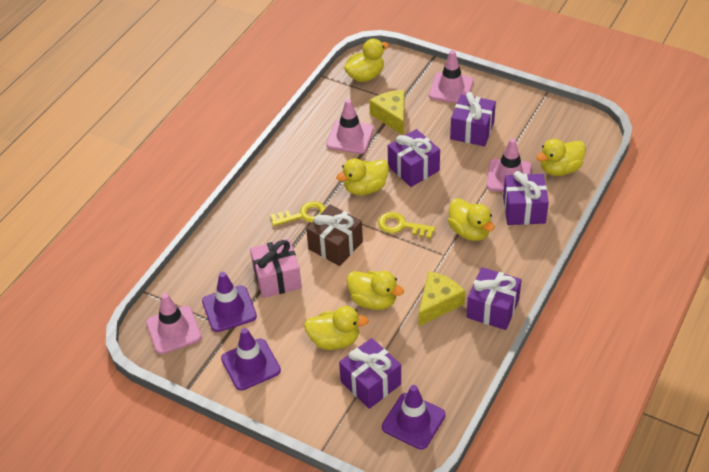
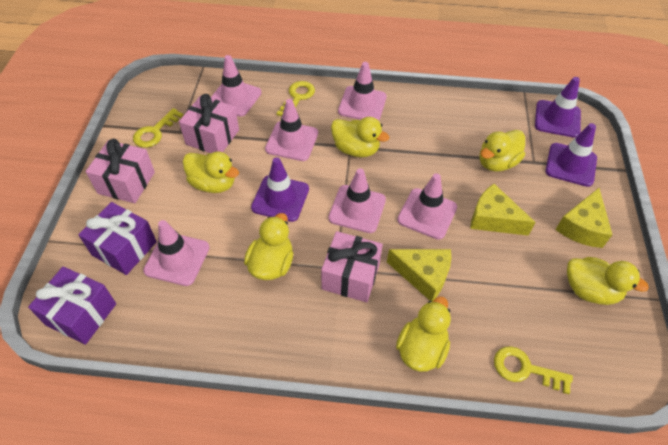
brown gift: [306,205,363,266] = 1 -> none = 0
pink gift: [250,239,302,298] = 1 -> [86,139,155,203] [179,94,239,153] [321,231,383,302] = 3
pink traffic cone: [146,293,202,354] [326,99,374,154] [429,50,474,103] [487,138,532,192] = 4 -> [143,220,210,286] [211,55,262,117] [265,99,318,161] [328,168,386,233] [338,62,387,121] [397,173,457,240] = 6
purple gift: [339,338,401,409] [388,129,440,187] [450,92,496,146] [466,267,521,330] [503,171,549,225] = 5 -> [28,266,116,345] [78,202,157,275] = 2
yellow cheese: [369,90,404,135] [419,271,465,326] = 2 -> [387,249,451,301] [470,184,536,236] [555,188,612,248] = 3
yellow key: [270,201,326,226] [378,212,435,239] = 2 -> [133,108,184,148] [276,81,315,116] [494,346,573,394] = 3

